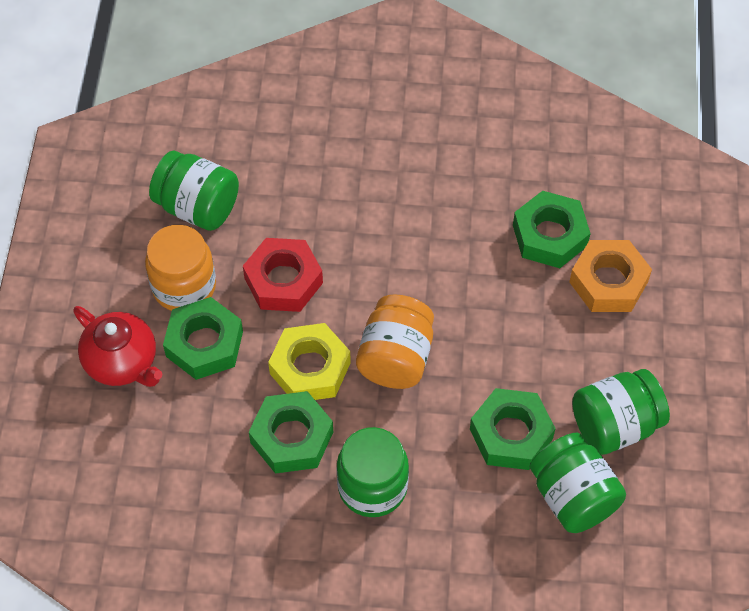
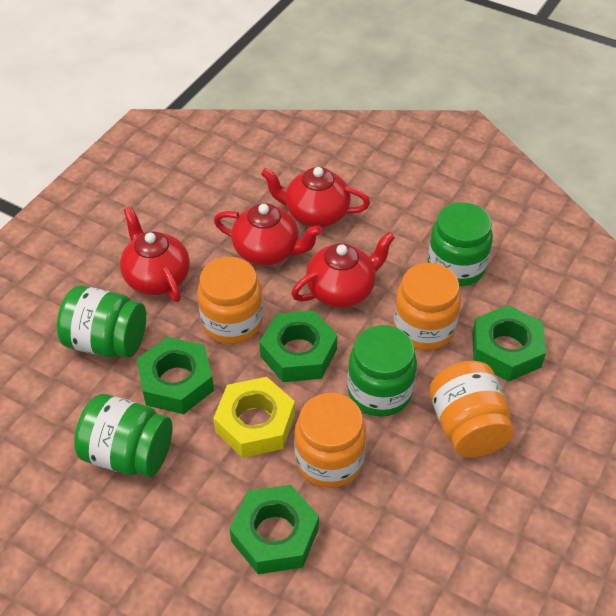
orange jar: [145,225,216,311] [356,294,434,389] = 2 -> [197,257,263,344] [294,393,366,488] [394,263,461,350] [429,361,514,458] = 4
orange nut: [569,240,652,312] = 1 -> none = 0
red nut: [243,238,323,312] = 1 -> none = 0
red teapot: [73,306,163,387] = 1 -> [120,207,190,302] [214,203,322,265] [261,167,370,227] [291,232,395,308] = 4

